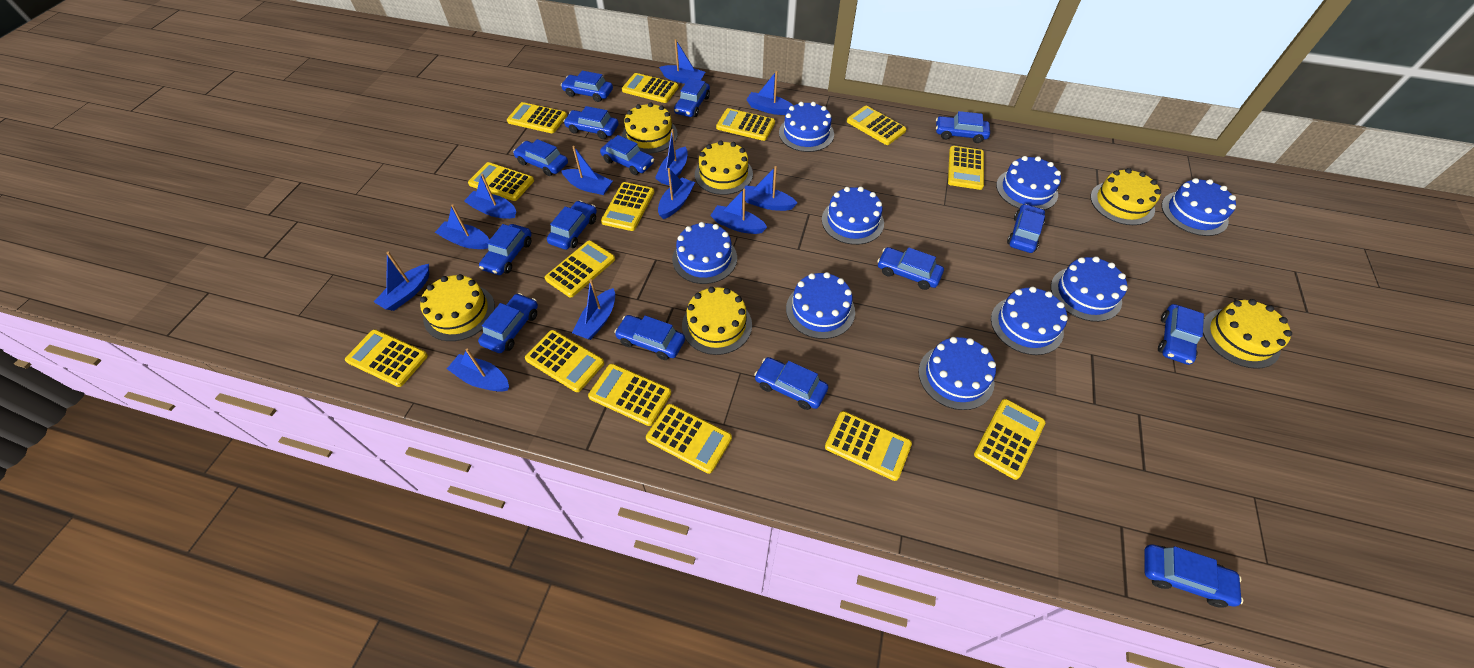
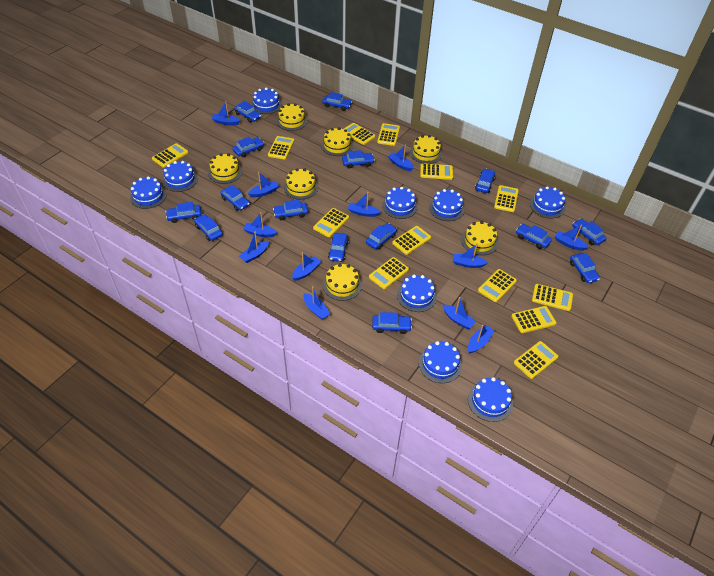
yellow cake: [420,274,495,341] [622,103,678,154] [682,287,752,355] [695,140,753,195] [1090,168,1161,225] [1203,299,1292,369] = 6 -> [208,153,242,184] [276,103,308,131] [284,168,318,200] [321,127,353,156] [323,264,362,301] [410,135,442,164] [461,221,498,255] = 7
yellow calculator: [345,329,428,387] [468,162,534,201] [507,102,567,133] [525,330,604,392] [545,241,615,297] [588,364,671,426] [601,182,654,231] [622,73,678,103] [646,404,732,474] [716,108,775,141] [825,411,912,481] [847,106,906,145] [948,146,984,190] [974,399,1046,480] = 14 -> [152,143,188,168] [268,136,294,160] [313,208,349,237] [344,123,375,145] [369,257,409,289] [377,123,400,146] [392,226,431,255] [420,163,453,180] [478,269,517,302] [494,185,519,212] [511,306,557,333] [514,341,558,379] [532,284,573,311] = 13

